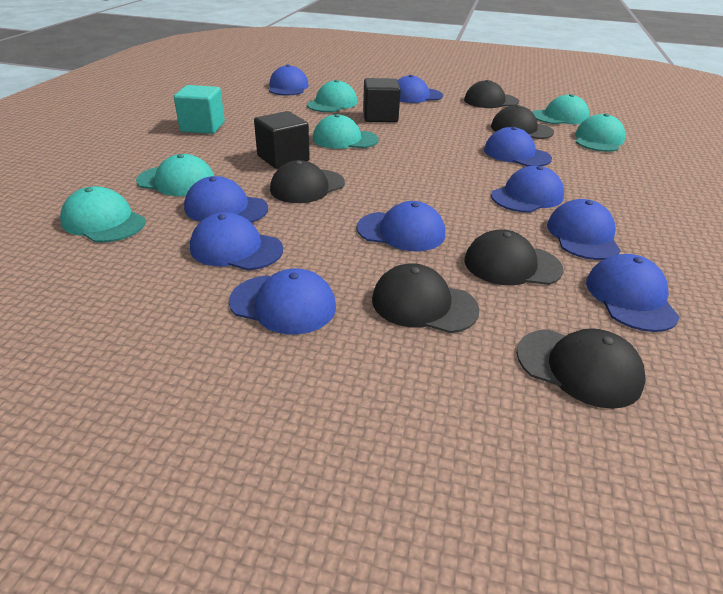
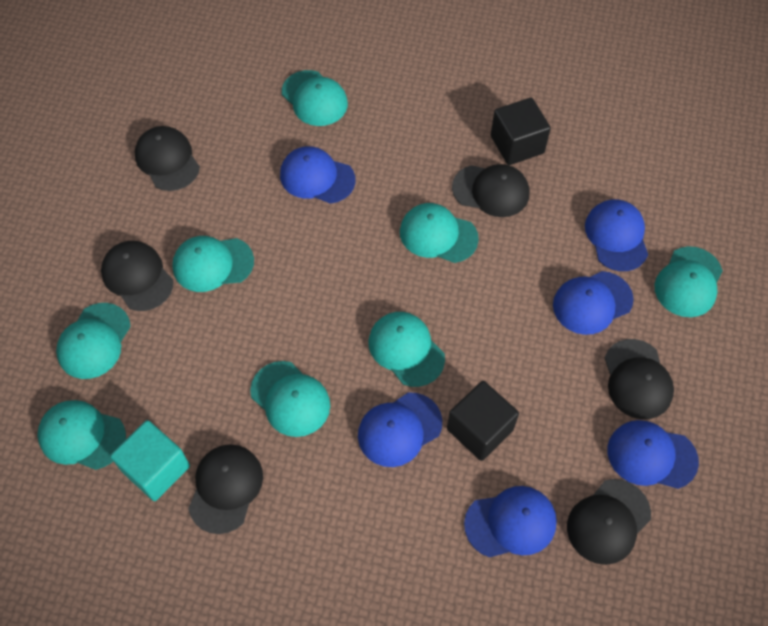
blue cap: [184,176,268,223] [190,212,283,271] [229,268,336,335] [269,64,309,95] [357,201,445,251] [398,75,443,103] [484,127,552,166] [491,166,564,213] [547,199,621,260] [586,254,680,332] = 10 -> [280,146,355,204] [358,393,442,467] [464,486,557,557] [553,271,634,335] [585,199,648,271] [608,420,699,489] = 6
turquoise cap: [60,186,145,243] [136,154,214,196] [307,80,357,112] [313,114,379,149] [533,94,589,124] [575,113,625,152] = 6 -> [37,400,126,470] [56,303,131,379] [172,236,254,292] [250,361,330,437] [282,70,348,126] [369,312,445,387] [400,203,479,263] [654,246,723,317] = 8

